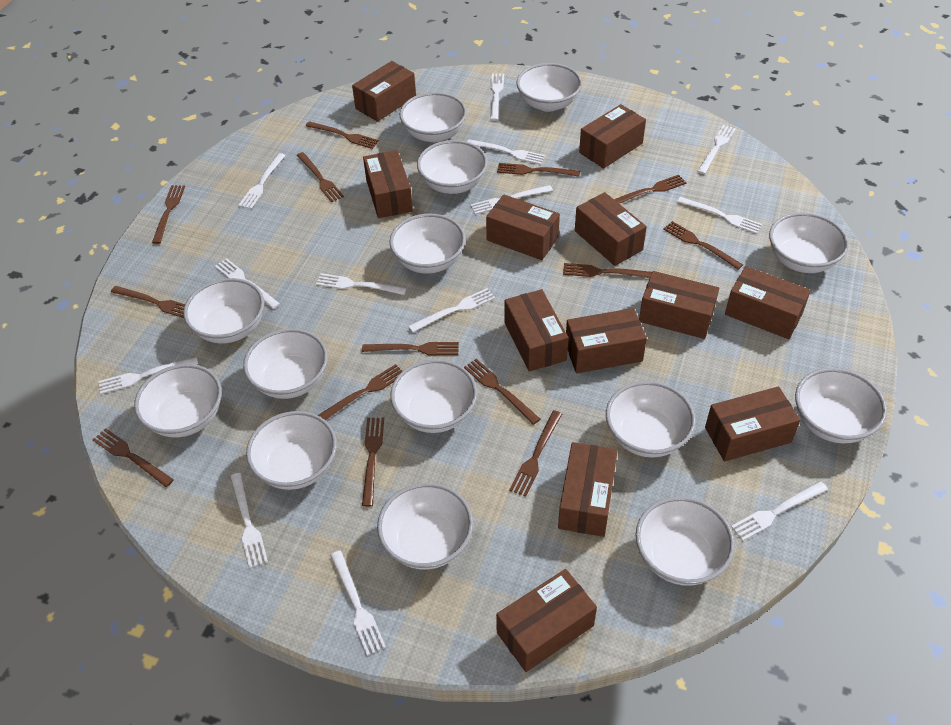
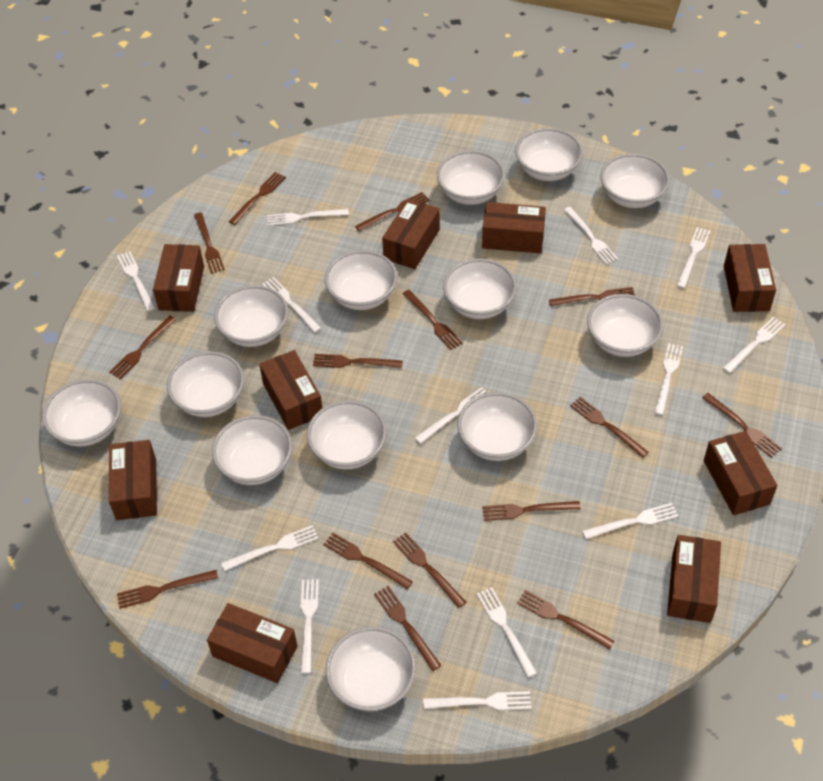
brown box: [352,61,416,122] [363,150,413,218] [486,194,560,260] [496,569,597,672] [505,289,568,372] [558,442,618,537] [566,308,647,373] [575,192,647,266] [579,104,646,169] [639,271,719,339] [705,386,800,462] [725,266,811,339] = 12 -> [109,440,157,520] [153,244,204,312] [207,603,297,683] [259,350,322,430] [382,199,440,269] [482,202,546,253] [667,535,721,623] [704,431,777,515] [724,244,776,312] = 9
brown fork: [93,428,174,487] [111,286,185,318] [152,185,185,244] [296,152,344,202] [306,121,379,149] [318,364,402,420] [362,342,459,355] [362,418,384,507] [464,359,540,425] [497,163,580,177] [509,410,562,497] [563,263,652,278] [614,175,686,204] [663,221,743,270] = 14 -> [109,316,176,379] [117,570,218,609] [194,212,225,274] [229,172,286,225] [313,354,403,368] [323,533,413,589] [355,192,430,231] [374,586,441,671] [393,532,466,608] [403,290,463,350] [482,501,581,521] [517,590,614,649] [549,287,635,306] [570,397,649,458] [702,393,782,458] = 15
white bowl: [134,364,222,437] [183,278,264,344] [243,328,328,399] [246,411,337,490] [377,483,473,570] [389,214,466,274] [390,359,477,433] [400,92,467,142] [417,140,488,194] [516,63,582,112] [606,381,696,458] [636,497,735,586] [769,212,849,273] [795,368,887,444] = 14 -> [42,379,121,447] [167,351,244,417] [212,415,292,485] [214,285,288,347] [307,400,387,469] [325,250,398,310] [326,626,416,711] [437,150,505,205] [443,259,517,319] [457,392,537,461] [515,128,583,181] [587,294,663,357] [600,153,670,208] = 13

